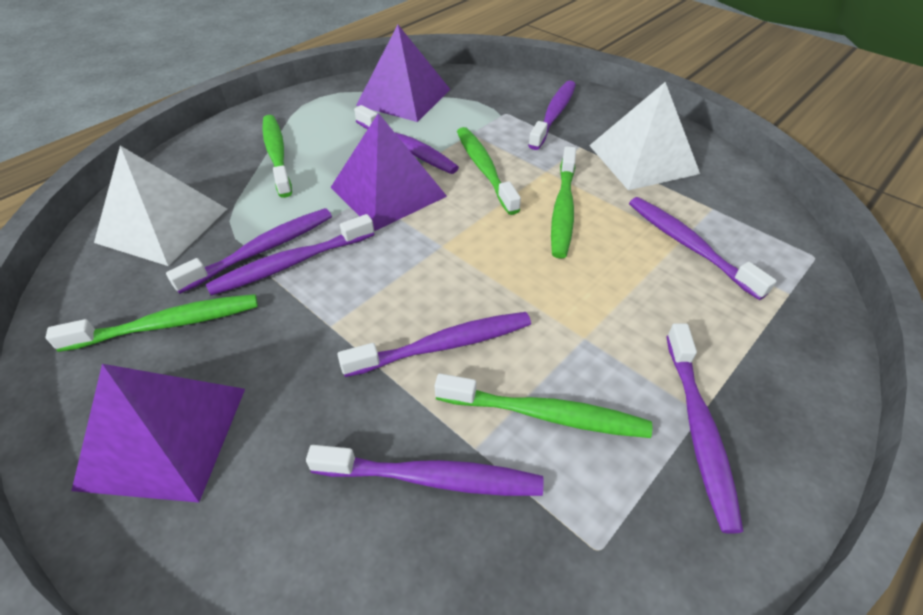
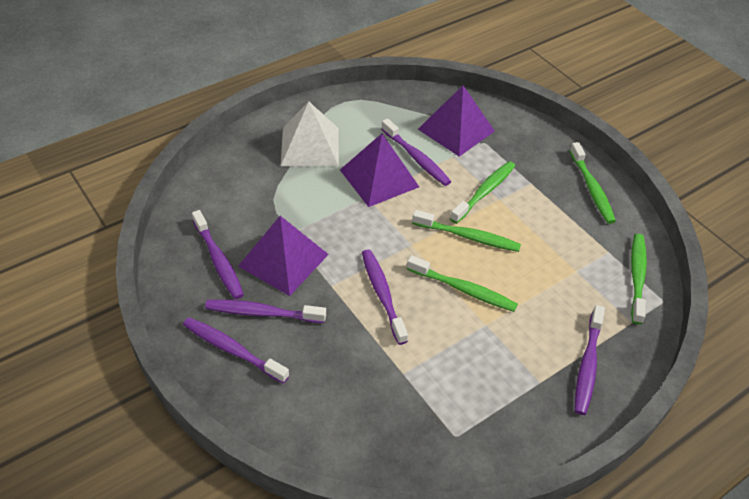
purple toothbrush: [166,208,332,294] [206,214,374,296] [306,445,544,496] [337,312,531,377] [354,105,459,174] [528,80,576,150] [629,197,776,300] [666,323,743,534] = 8 -> [183,317,289,384] [192,210,244,299] [205,300,326,323] [362,250,408,345] [381,118,451,186] [575,305,605,415] = 6
white pyramid: [94,146,227,266] [589,82,700,190] = 2 -> [281,101,339,167] = 1

